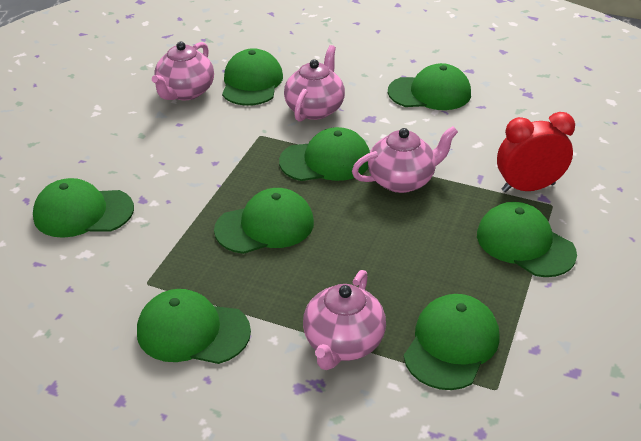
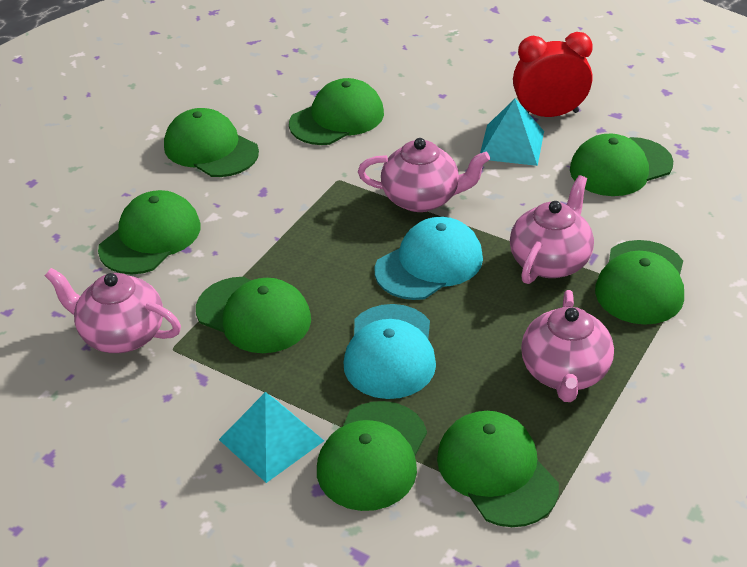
turquoise cap: none = 0 -> [344,304,436,399] [375,217,483,300] = 2
turquoise pyramid: none = 0 -> [219,392,324,483] [480,99,544,166] = 2

